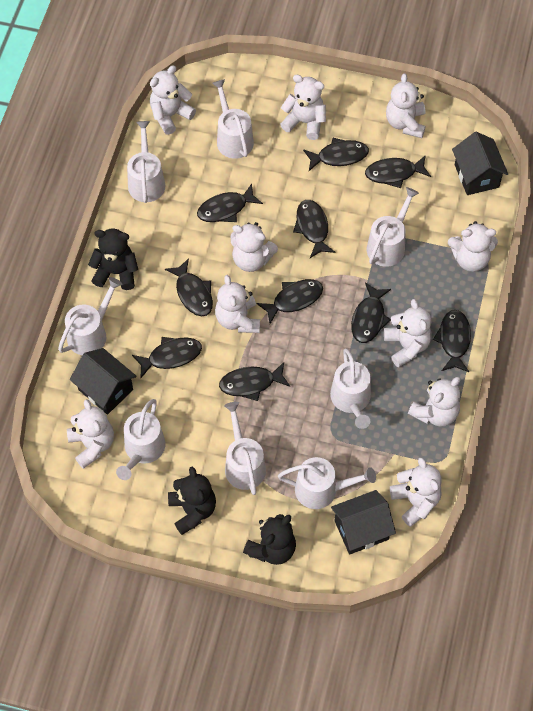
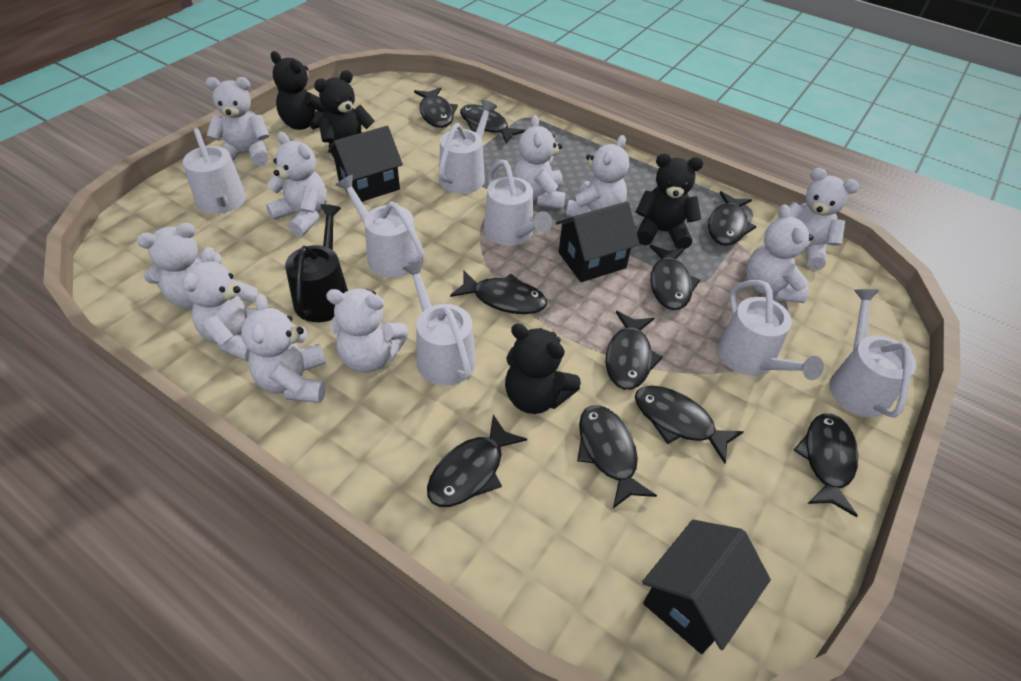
black teddy bear: [88,229,138,290] [168,467,216,535] [243,514,296,565] = 3 -> [271,51,326,130] [314,70,375,160] [505,323,581,414] [635,154,703,249] = 4
black watering can: none = 0 -> [285,204,348,322] = 1
white watering can: [58,277,122,355] [116,399,165,480] [127,121,165,203] [212,79,254,159] [224,402,266,495] [278,457,376,509] [330,348,371,429] [366,187,419,267] = 8 -> [183,128,246,214] [336,175,424,277] [402,261,476,386] [439,100,497,194] [484,160,552,246] [717,280,824,380] [829,289,916,418] = 7

